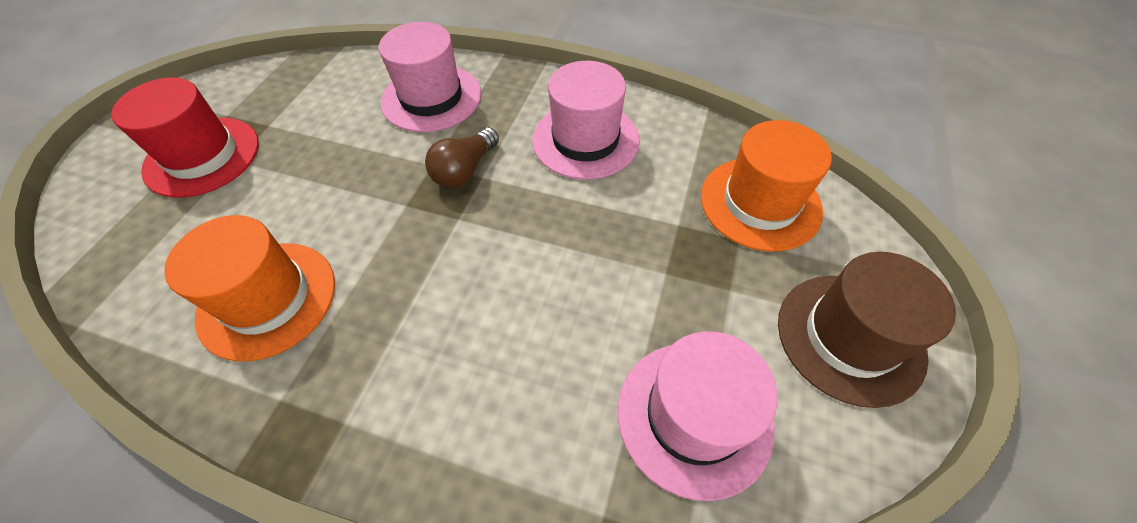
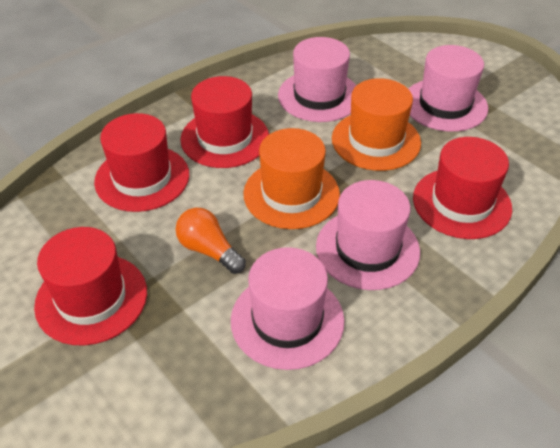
brown hat: [778,252,956,408] = 1 -> none = 0
brown light bulb: [425,127,499,188] = 1 -> none = 0
orange light bulb: none = 0 -> [175,207,246,274] = 1
pink hat: [379,22,481,132] [532,61,640,180] [618,331,778,501] = 3 -> [231,247,344,370] [278,37,357,122] [316,180,420,290] [409,45,488,132] = 4
red hat: [111,77,259,198] = 1 -> [34,227,147,346] [94,113,189,212] [180,76,269,168] [413,137,512,239] = 4

